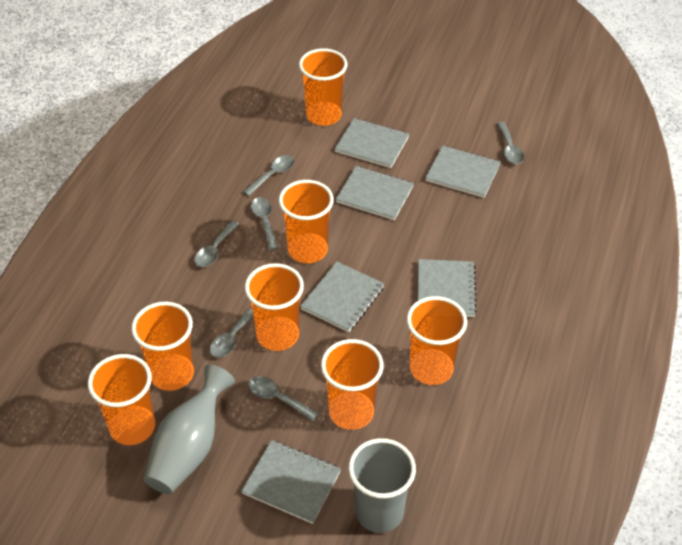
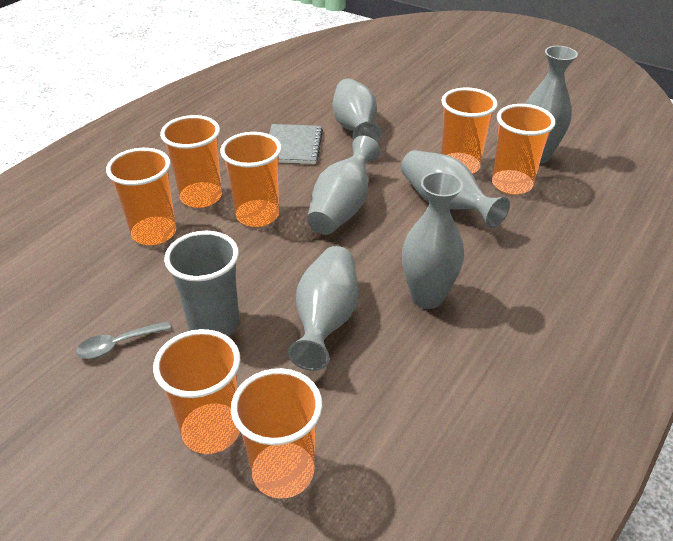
grey notebook: [241,440,341,524] [300,261,384,332] [335,118,409,168] [336,166,414,220] [418,259,477,317] [425,145,501,198] = 6 -> [269,124,323,164] = 1
grey spoon: [194,220,239,267] [210,307,253,358] [243,155,295,196] [248,376,318,421] [251,197,278,250] [497,122,524,164] = 6 -> [76,321,171,359] = 1
grey vase: [144,365,235,494] = 1 -> [288,246,359,371] [307,136,381,235] [333,78,381,143] [401,150,510,228] [402,172,464,309] [525,46,578,163] = 6

